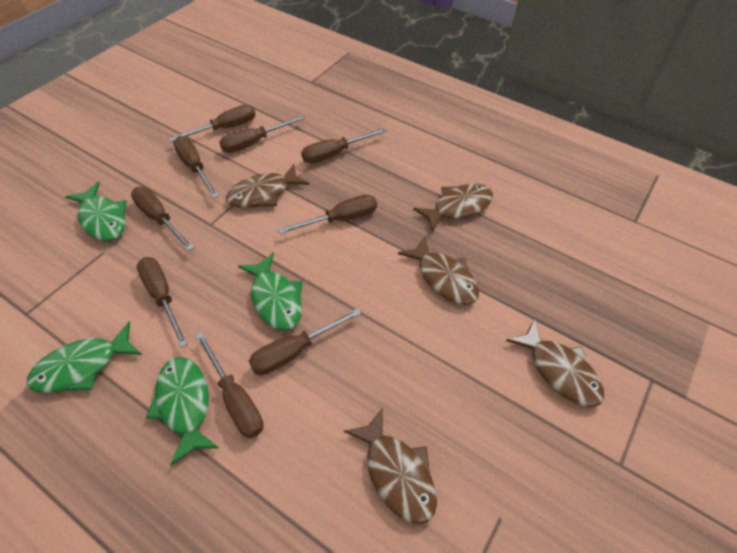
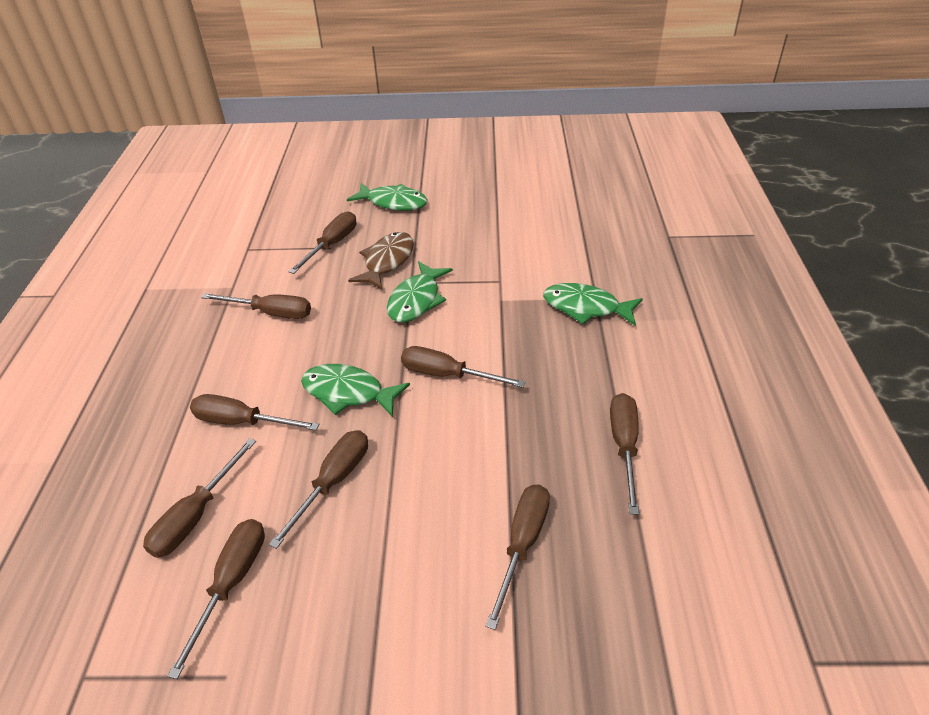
brown fish: [226,164,309,208] [344,408,437,524] [398,235,479,305] [413,184,493,233] [506,318,604,407] = 5 -> [348,232,414,290] = 1

